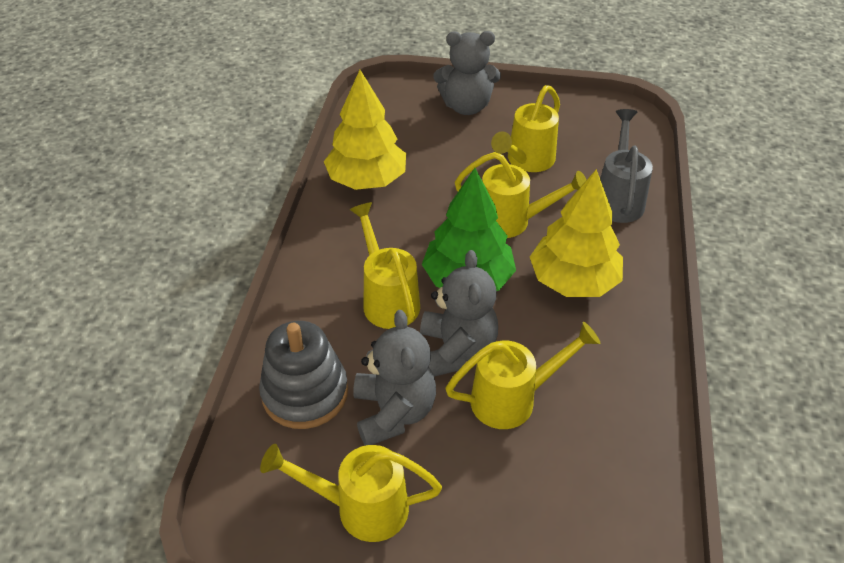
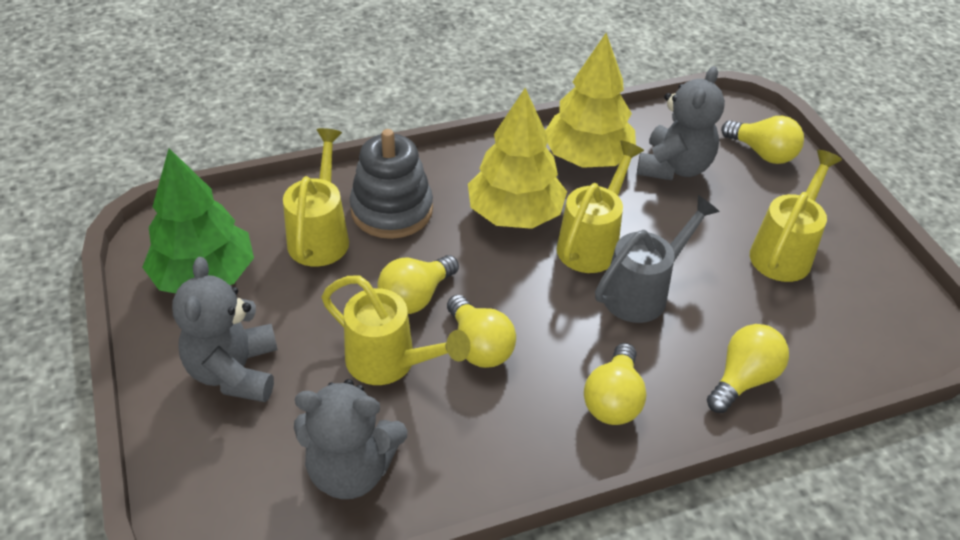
yellow light bulb: none = 0 -> [377,255,459,314] [447,295,516,368] [584,343,647,425] [707,324,789,413] [721,116,804,164] = 5
yellow watering can: [260,444,442,542] [349,202,420,329] [445,322,600,429] [455,152,587,238] [491,85,560,172] = 5 -> [283,128,349,267] [322,275,470,385] [557,140,644,273] [750,150,842,282] = 4

